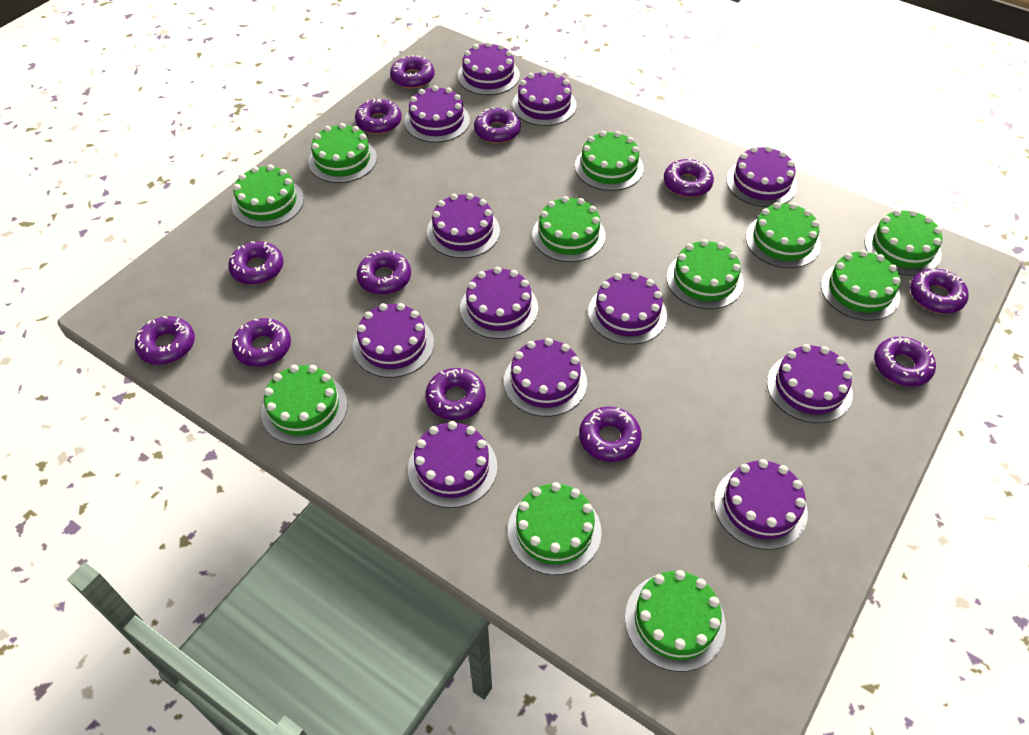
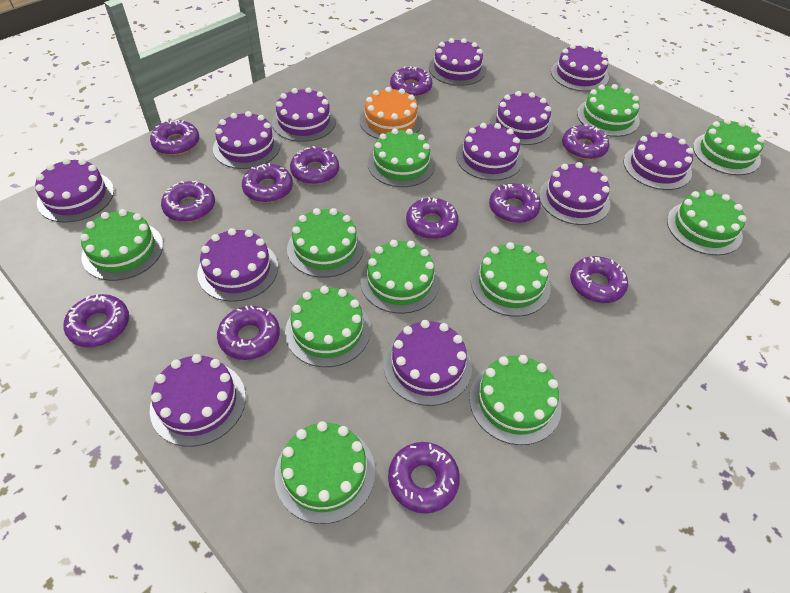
orange cake: none = 0 -> [359,87,422,139] = 1

